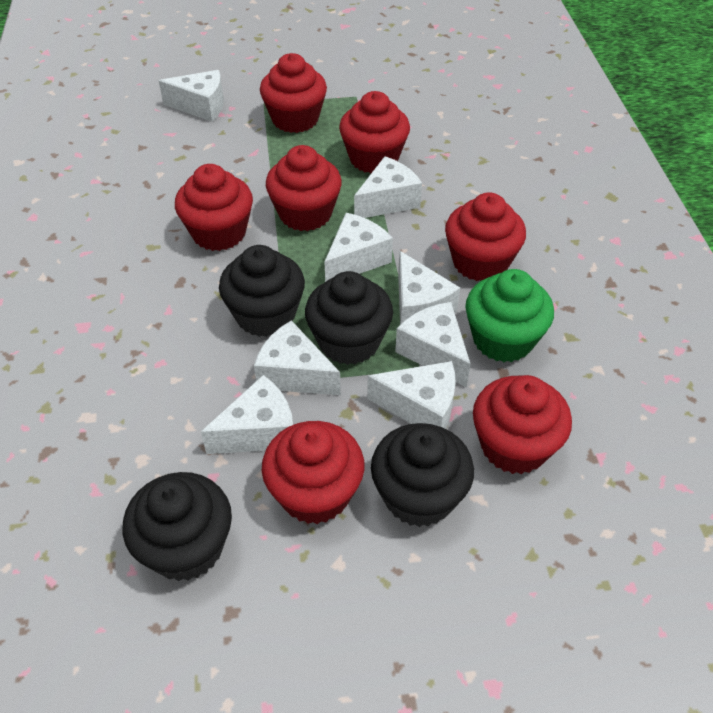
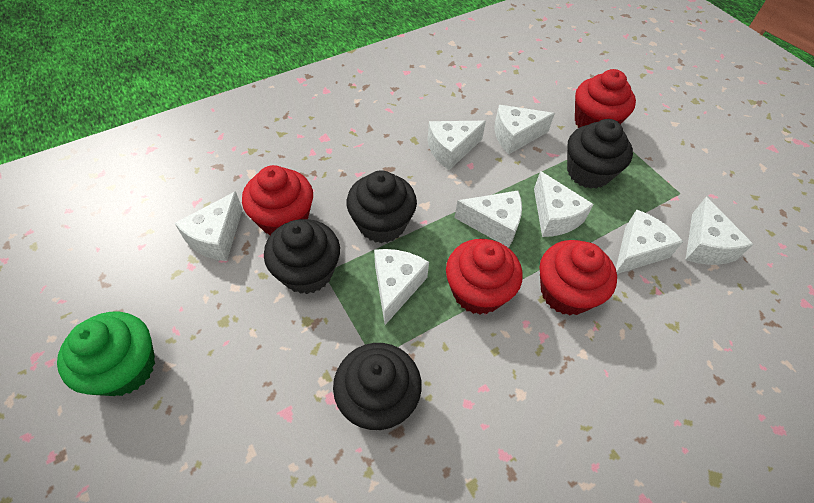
red cupcake: [175,164,253,251] [260,53,327,133] [262,421,365,524] [266,145,342,231] [339,91,410,173] [445,192,526,281] [473,375,572,474] = 7 -> [242,165,313,235] [446,239,523,314] [540,240,617,315] [575,69,636,128] = 4

